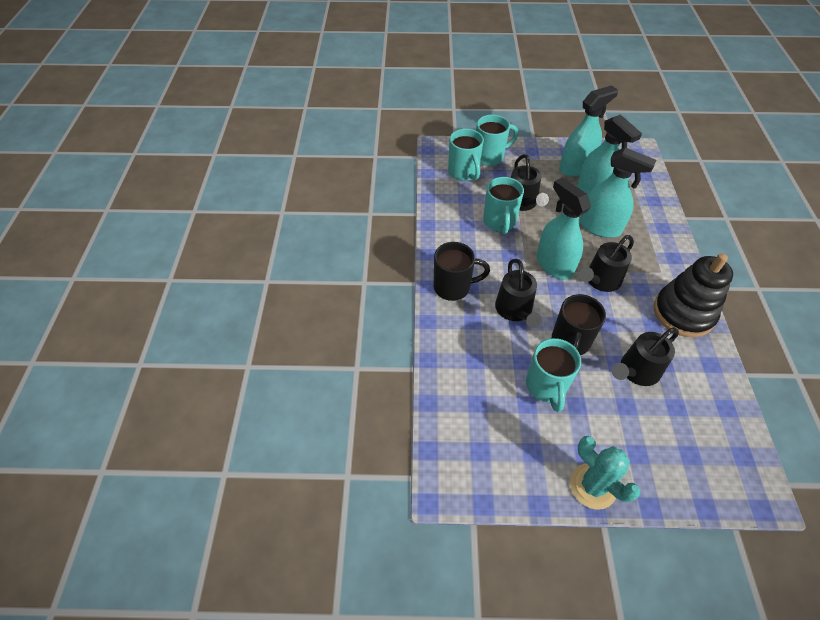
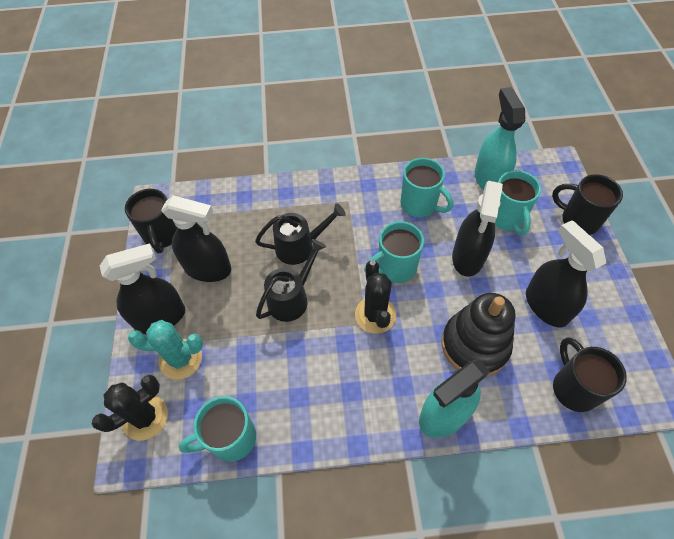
black cactus: none = 0 -> [92,375,168,441] [355,260,396,334] = 2
black mug: [434,242,490,301] [552,294,606,355] = 2 -> [125,189,177,254] [552,174,623,235] [553,337,627,412] = 3
black spray bottle: none = 0 -> [100,243,185,334] [161,195,231,282] [452,181,503,277] [526,220,606,327] = 4
black watering can: [495,259,542,328] [511,154,549,211] [579,235,634,292] [612,328,679,386] = 4 -> [255,203,346,265] [256,239,326,322] = 2
turquoise spray bottle: [537,177,591,280] [559,85,618,177] [577,115,642,195] [579,147,656,238] = 4 -> [419,360,490,438] [475,87,525,190] = 2

